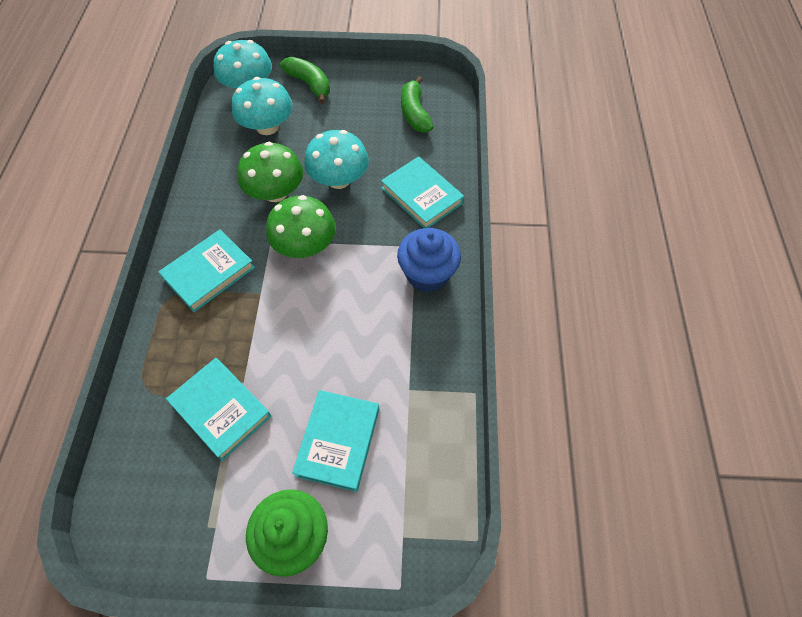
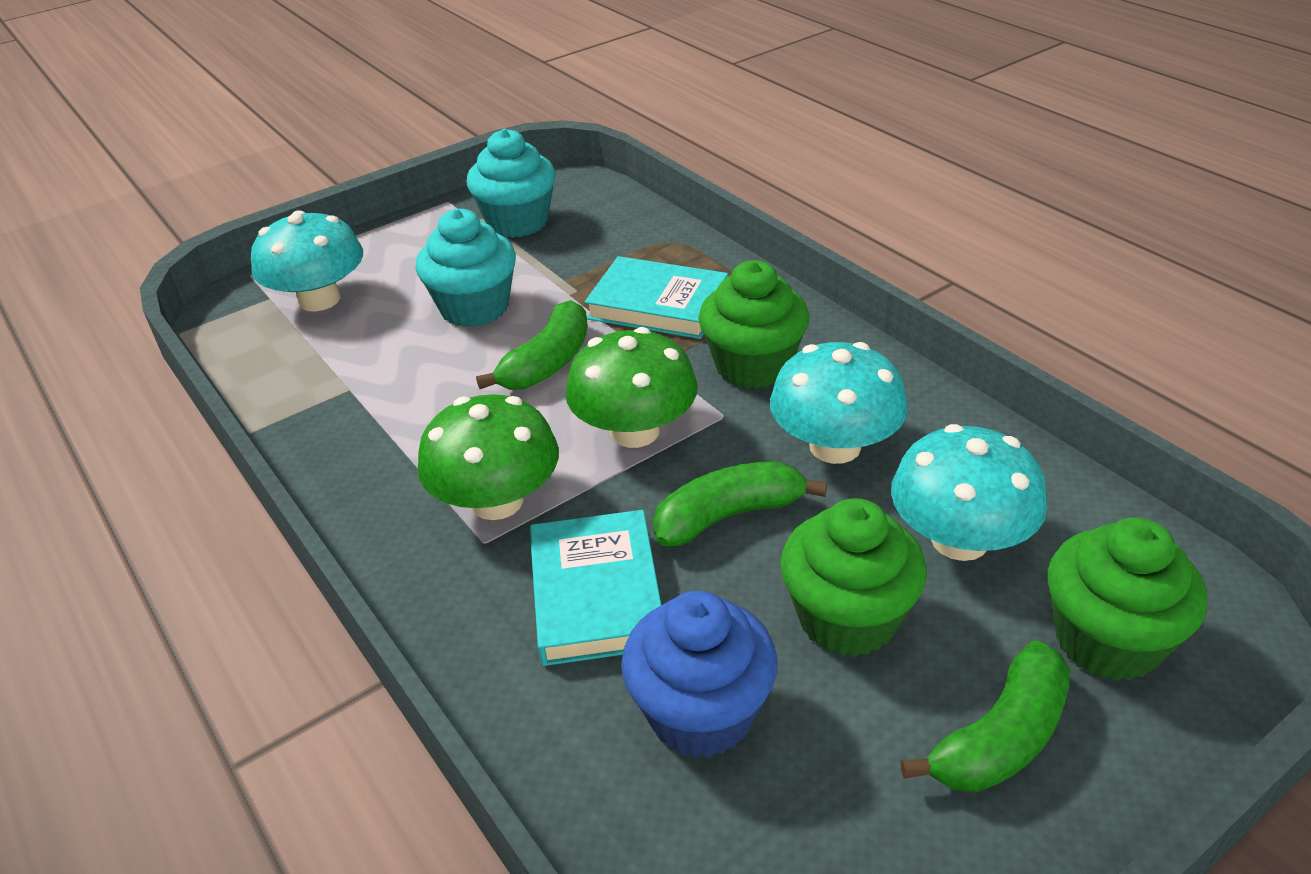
green banana: [280,57,330,104] [401,76,433,133] = 2 -> [476,300,588,390] [653,461,827,546] [901,641,1070,792] = 3
green cupcake: [246,489,328,577] = 1 -> [699,260,809,389] [780,498,927,657] [1048,518,1208,681] = 3
turquoise book: [159,230,255,312] [166,358,271,461] [292,390,379,492] [381,156,464,228] = 4 -> [530,510,661,666] [585,256,728,339] = 2
turquoise cupcake: none = 0 -> [416,208,516,327] [467,129,556,238] = 2

